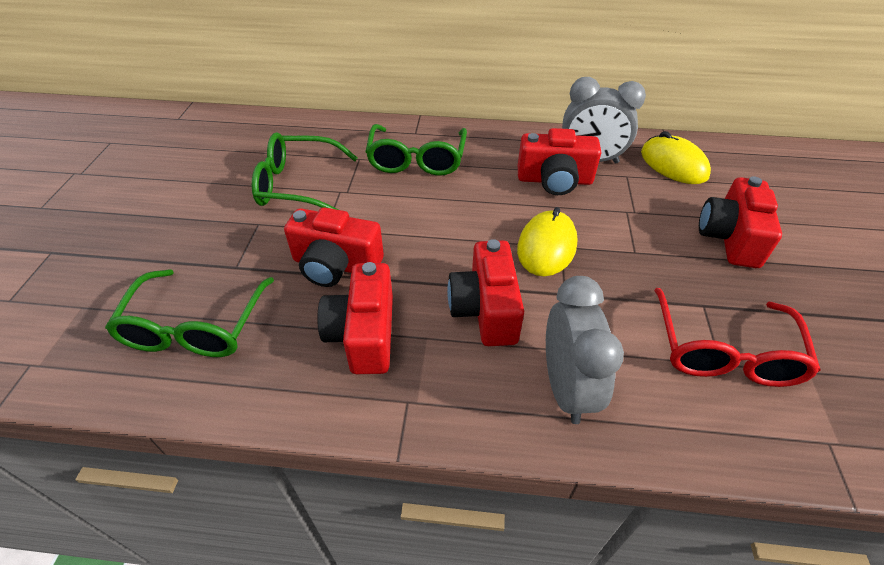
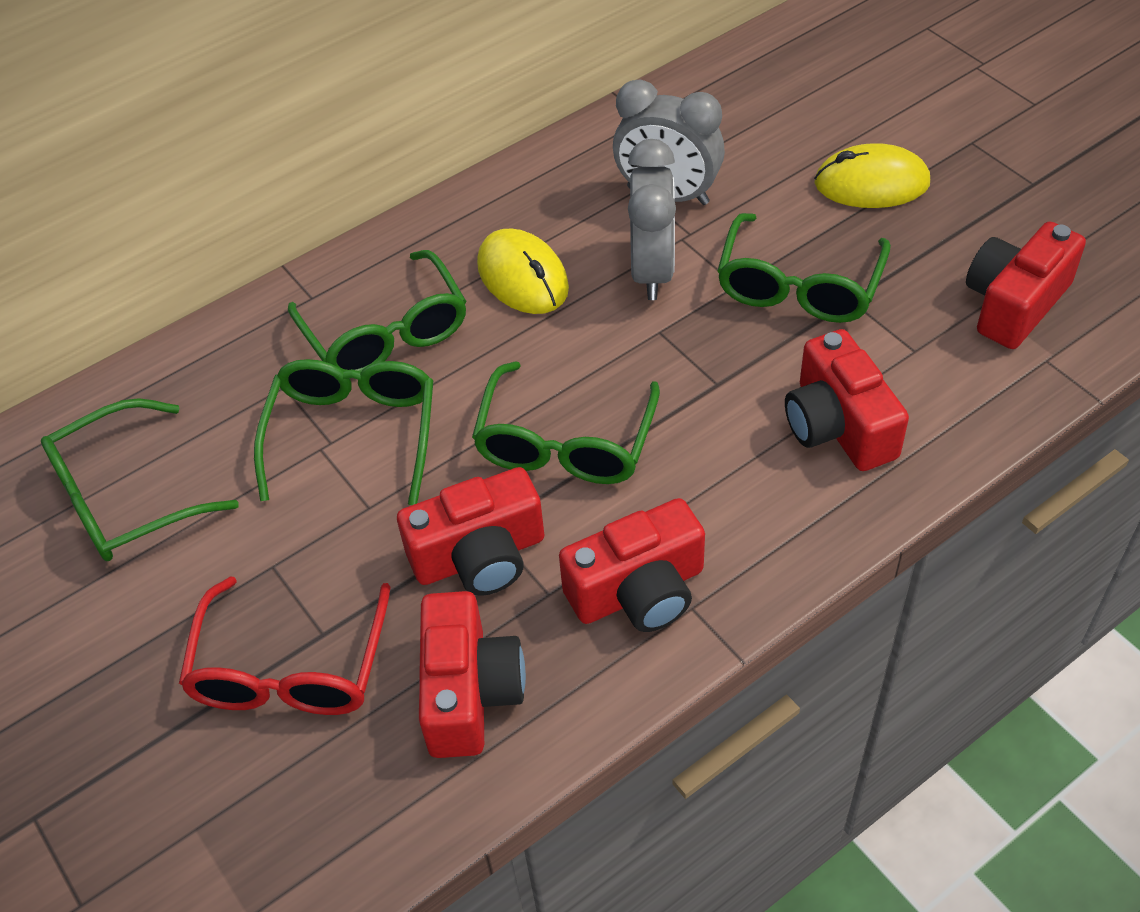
green glasses: [105,269,274,357] [252,132,358,210] [365,124,467,176] = 3 -> [41,398,239,561] [254,359,434,505] [288,250,466,372] [472,361,660,484] [717,213,891,323] = 5

